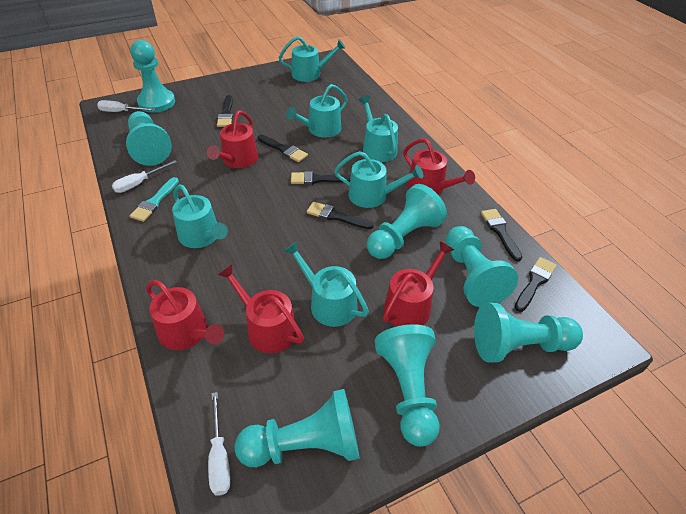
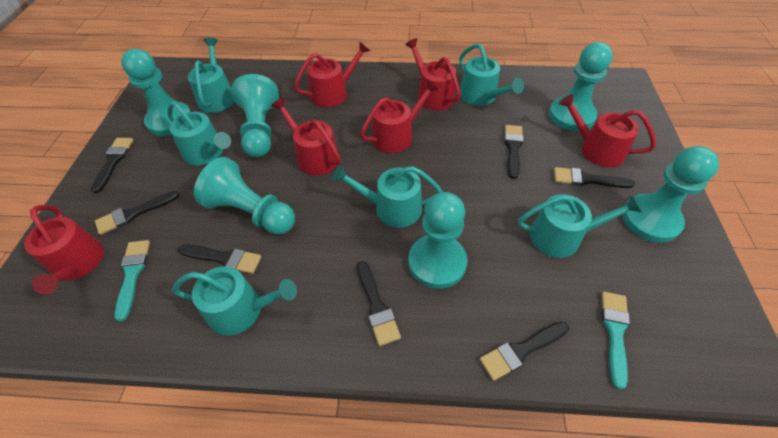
black brush: [217,95,233,127] [258,135,308,162] [291,171,351,185] [307,202,374,229] [481,209,522,262] [515,257,556,312] = 6 -> [91,138,133,193] [95,191,179,235] [178,244,261,274] [357,261,401,346] [480,321,569,381] [504,125,523,179] [554,167,635,188] = 7
red watering can: [146,280,224,350] [207,111,258,168] [218,264,304,353] [383,241,454,326] [403,138,475,195] = 5 -> [24,205,104,294] [271,97,341,175] [294,42,370,107] [360,80,438,153] [405,38,461,110] [559,94,656,167] = 6
turquoise brush: [130,177,179,222] = 1 -> [114,240,150,322] [602,292,630,390] = 2
turquoise pawn: [126,111,172,166] [131,40,175,113] [235,389,359,467] [367,184,447,259] [374,324,440,447] [446,226,518,307] [474,303,583,362] = 7 -> [121,49,191,136] [194,157,295,235] [231,74,279,157] [408,192,467,289] [549,42,613,131] [622,146,719,243] = 6
white screwdriver: [97,100,155,112] [112,160,177,193] [208,392,230,496] = 3 -> none = 0

